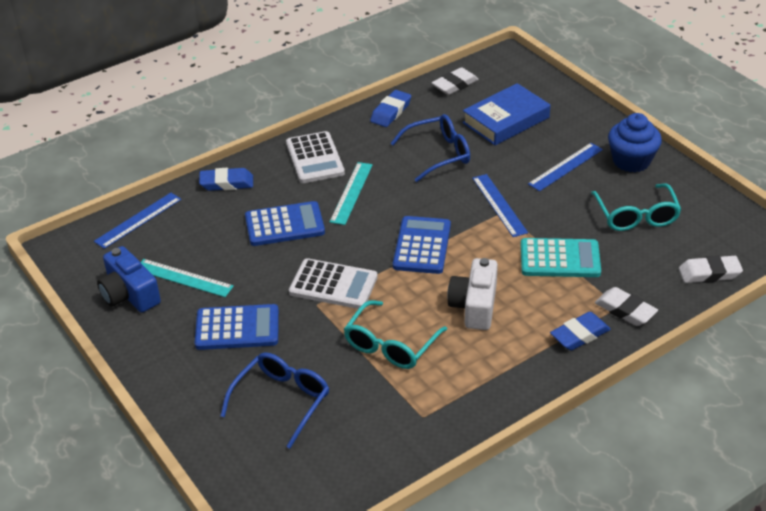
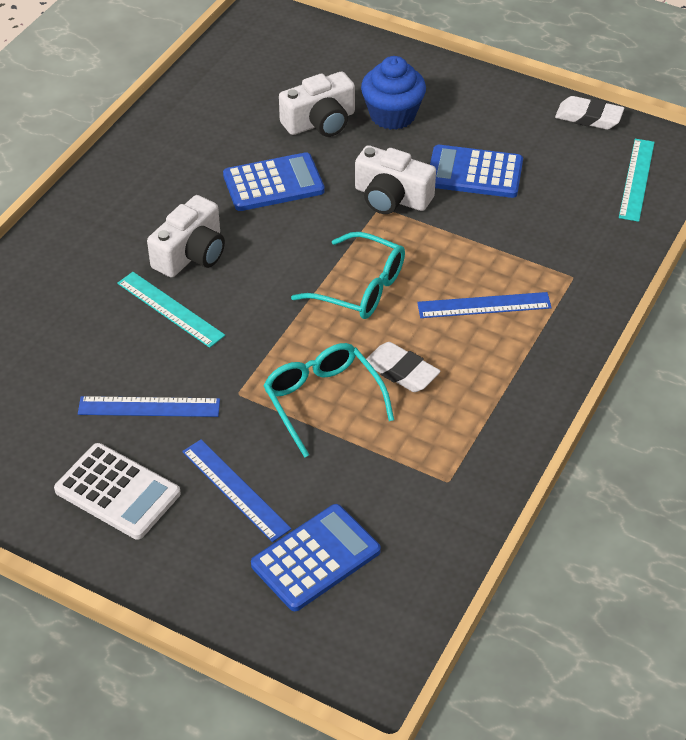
blue book: [462,83,550,145] = 1 -> none = 0
blue camera: [97,246,161,313] = 1 -> none = 0
blue eraser: [199,168,253,191] [370,90,411,127] [550,312,611,351] = 3 -> none = 0
blue glasses: [220,353,329,448] [390,114,470,182] = 2 -> none = 0
turquoise calculator: [521,238,601,277] = 1 -> none = 0
white calculator: [286,131,345,183] [289,258,378,309] = 2 -> [54,443,181,540] = 1
white camera: [447,258,498,330] = 1 -> [147,195,225,278] [279,72,355,137] [355,145,436,214] = 3
white eraser: [431,67,479,95] [595,287,658,326] [679,255,743,283] = 3 -> [366,342,441,392] [555,96,624,130] = 2

